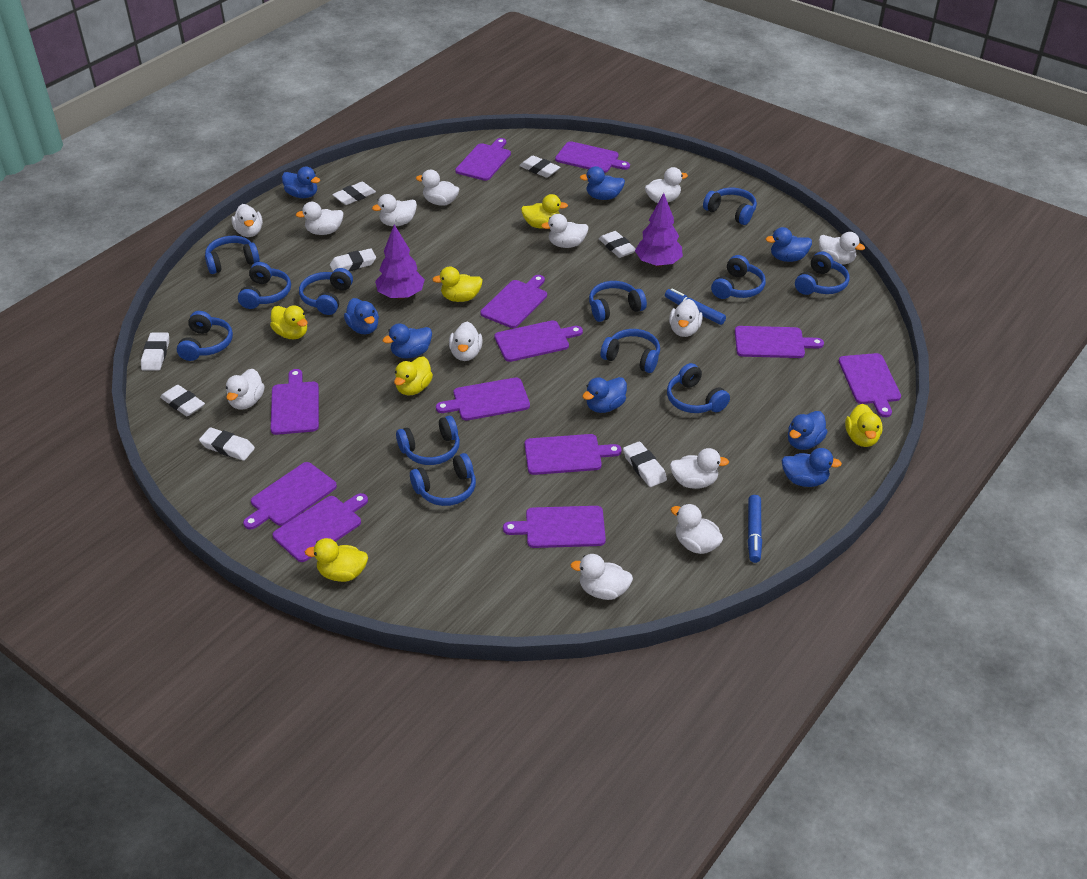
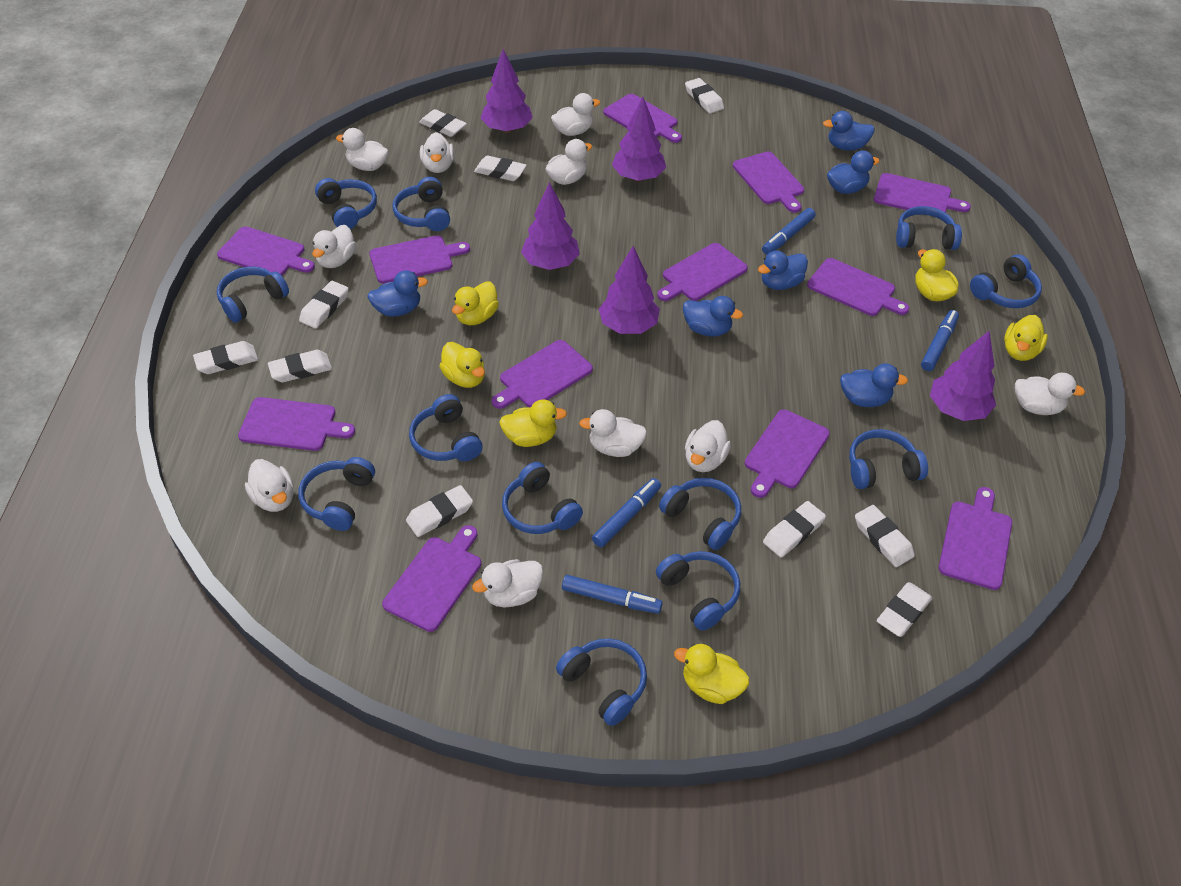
blue duck: [282,167,320,198] [344,298,379,334] [383,323,432,359] [579,166,625,200] [582,377,627,413] [766,227,812,262] [782,448,842,487] [788,411,828,450] = 8 -> [367,270,428,317] [683,296,743,337] [758,250,808,290] [823,111,875,151] [827,150,880,194] [840,363,908,407] = 6
blue marker: [665,289,726,325] [748,495,762,563] = 2 -> [562,575,663,614] [592,478,661,547] [762,208,816,255] [921,310,959,371] = 4
purple tree: [375,224,425,299] [635,193,683,267] = 2 -> [481,49,533,133] [521,182,580,270] [599,246,660,334] [612,97,666,181] [930,331,996,421] = 5
white duck: [226,369,265,410] [231,204,263,237] [296,202,343,235] [372,194,417,226] [416,170,459,206] [449,322,482,361] [541,214,588,248] [570,554,633,600] [645,167,688,203] [669,299,703,337] [670,448,729,489] [671,504,723,554] [818,232,865,264] = 13 -> [245,459,294,512] [312,225,356,268] [336,128,389,171] [420,132,455,173] [472,559,543,608] [545,139,592,185] [551,93,600,136] [579,409,647,457] [685,420,731,472] [1015,373,1085,415] = 10
white eraser: [141,332,169,371] [160,385,205,416] [199,427,255,461] [330,248,376,271] [332,182,376,205] [519,156,560,178] [599,231,636,258] [623,441,667,487] = 8 -> [193,341,258,374] [268,350,332,382] [299,281,348,329] [406,485,473,537] [419,109,467,137] [474,156,527,181] [685,78,724,114] [763,501,826,557] [855,505,915,567] [877,582,933,637] = 10

